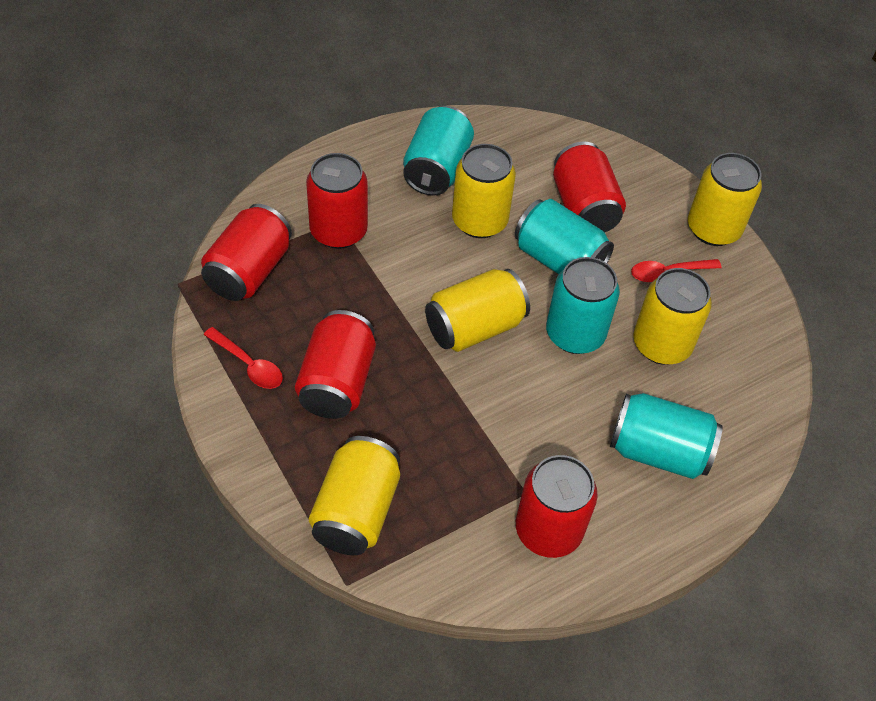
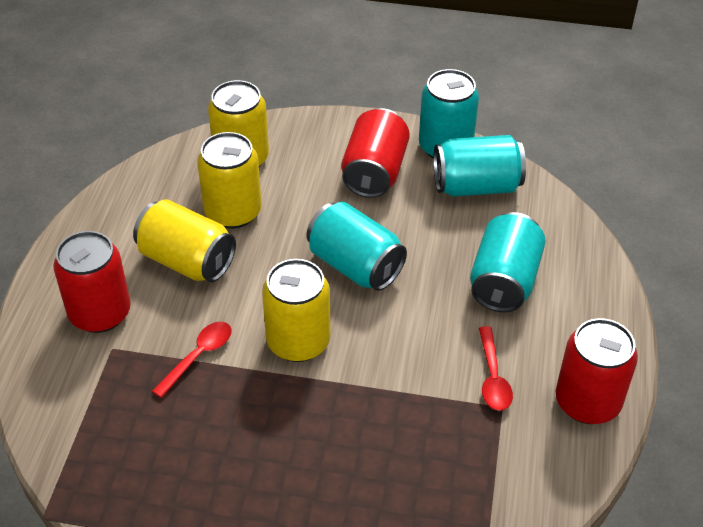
red can: [201,204,292,301] [295,310,376,419] [306,153,368,249] [516,455,598,558] [553,142,626,232] = 5 -> [53,231,131,333] [341,108,410,198] [556,318,638,424] = 3
yellow can: [309,436,400,555] [425,269,530,352] [452,144,516,238] [633,268,712,365] [688,153,762,246] = 5 -> [133,199,236,282] [197,132,262,229] [208,80,269,167] [262,259,331,362] = 4

